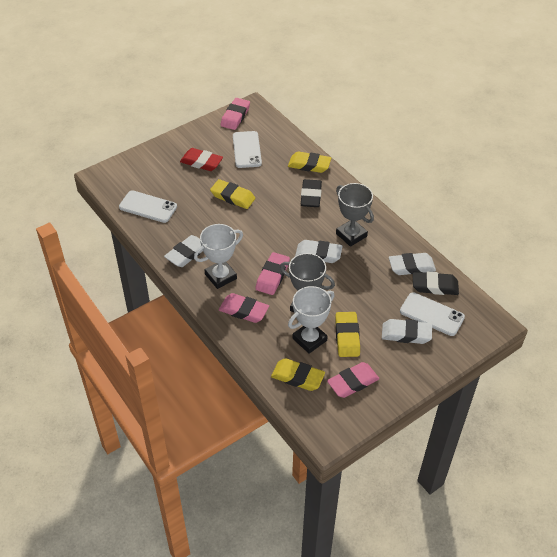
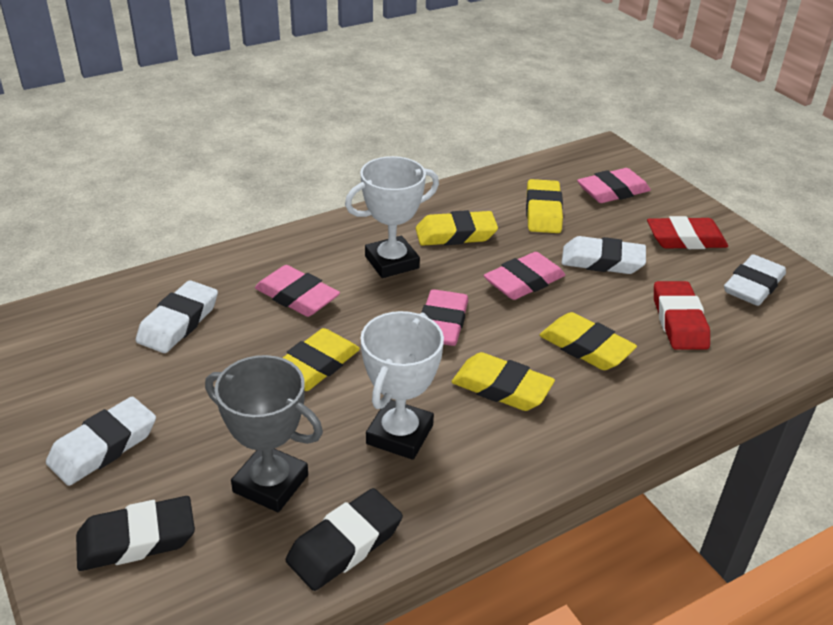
grey trophy: [280,253,335,312] [336,183,374,247] = 2 -> [205,355,323,512] = 1
red eraser: [180,148,223,171] = 1 -> [647,216,728,249] [654,281,710,350] = 2
white phone: [119,190,177,223] [233,131,262,168] [400,292,465,336] = 3 -> none = 0
yellow eraser: [210,179,255,209] [271,358,325,391] [288,151,331,173] [335,312,360,357] = 4 -> [283,328,360,391] [416,210,498,246] [452,352,555,411] [526,179,563,233] [539,312,637,370] = 5

